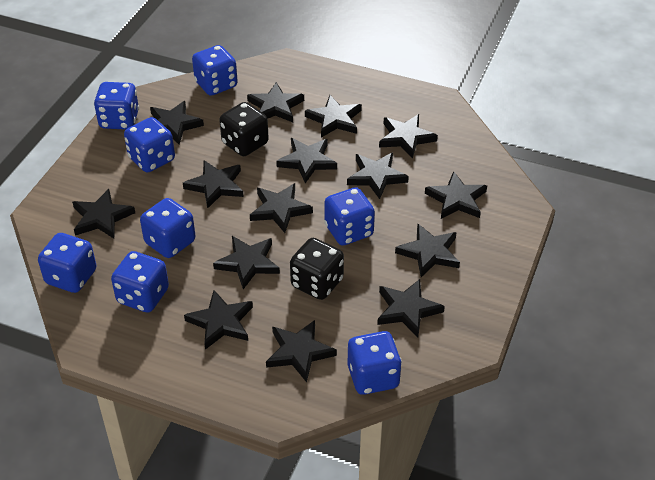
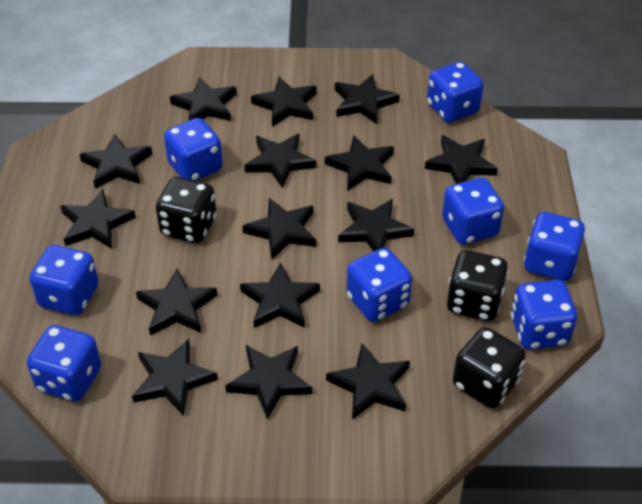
black dice: [219,102,269,156] [290,238,344,300] = 2 -> [156,177,217,243] [447,250,508,321] [453,327,526,408] = 3

